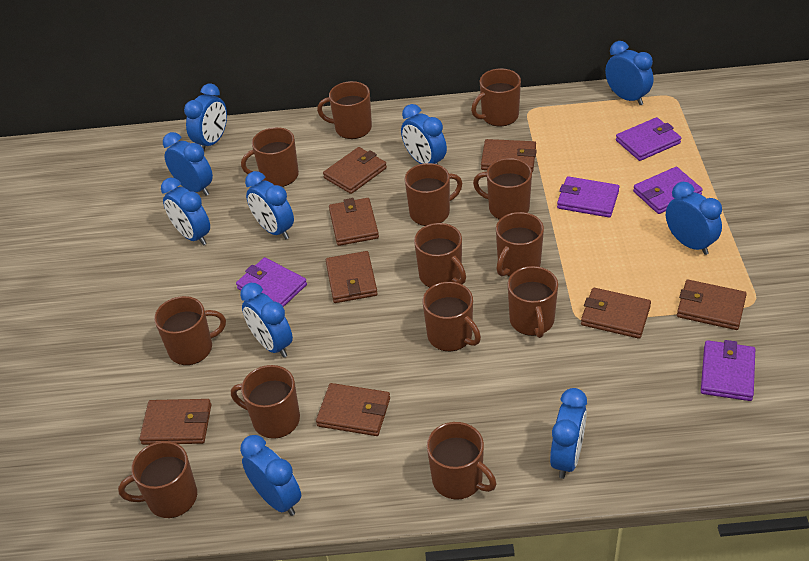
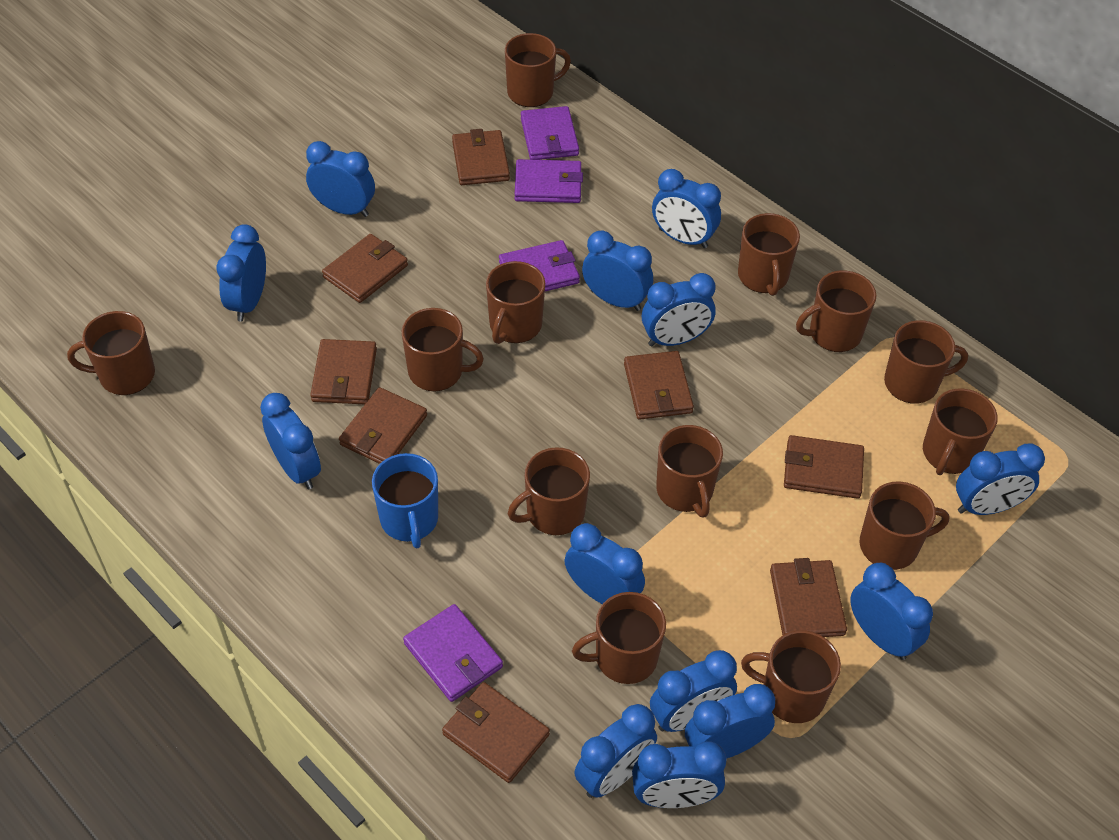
blue clock: [161,178,210,246] [163,132,213,196] [184,84,227,150] [240,283,293,358] [240,435,301,516] [245,171,294,240] [401,104,447,164] [550,388,587,479] [605,41,653,105] [666,182,722,255] = 10 -> [217,224,266,321] [260,393,321,489] [306,141,375,217] [564,523,645,604] [574,704,657,798] [582,230,653,311] [632,741,726,808] [642,273,716,346] [650,650,737,732] [652,169,721,248] [685,684,775,758] [850,563,933,660] [956,444,1045,515] = 13
blue mug: none = 0 -> [372,453,438,549] = 1
purple wallet: [236,257,307,307] [557,176,619,218] [616,117,681,161] [633,167,703,214] [701,340,755,401] = 5 -> [403,604,503,702] [499,240,580,291] [515,159,583,203] [521,106,579,160] = 4

